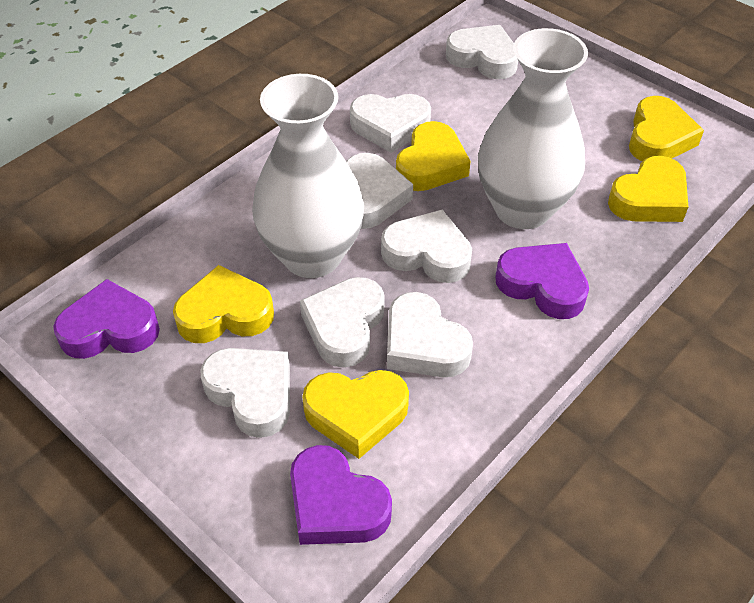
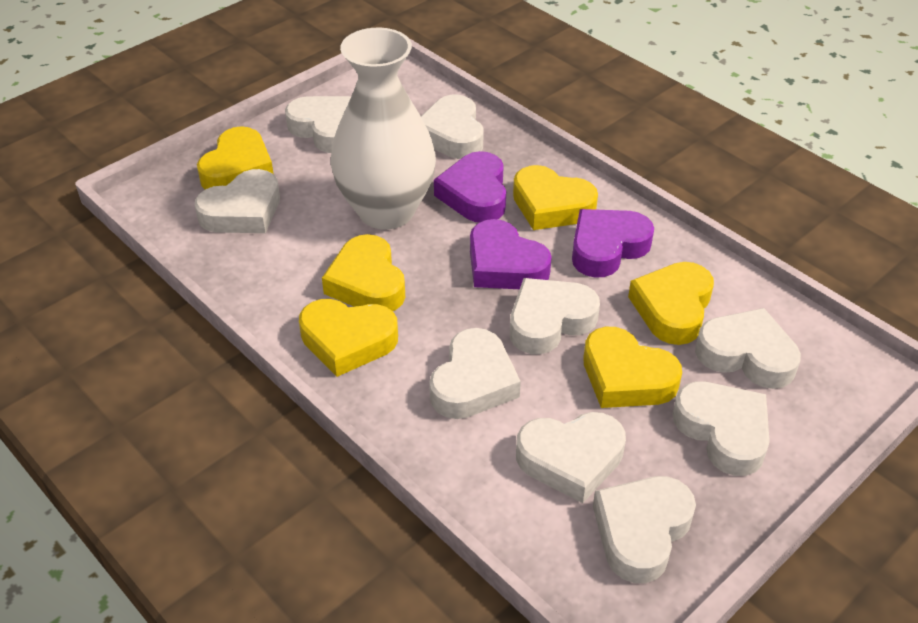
white heart: [200,348,290,438] [300,277,384,368] [346,153,413,229] [350,94,431,153] [381,209,472,283] [387,292,473,377] [446,25,518,79] = 7 -> [195,169,280,233] [285,96,351,153] [421,95,484,159] [429,328,521,419] [510,278,600,354] [516,412,626,503] [593,476,696,583] [672,381,770,476] [695,308,801,389] = 9
white vase: [252,74,364,278] [478,28,588,229] = 2 -> [330,28,436,230] = 1
yellow heart: [173,265,274,343] [302,370,409,459] [396,121,471,191] [608,156,688,222] [629,96,704,161] = 5 -> [197,126,274,190] [299,299,398,377] [322,234,405,311] [513,165,598,230] [583,327,682,408] [628,262,714,345] = 6

